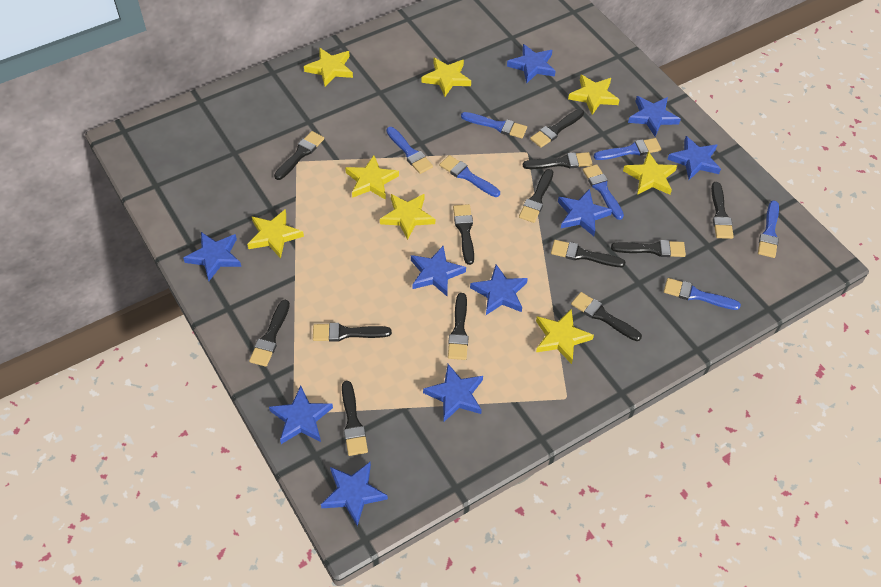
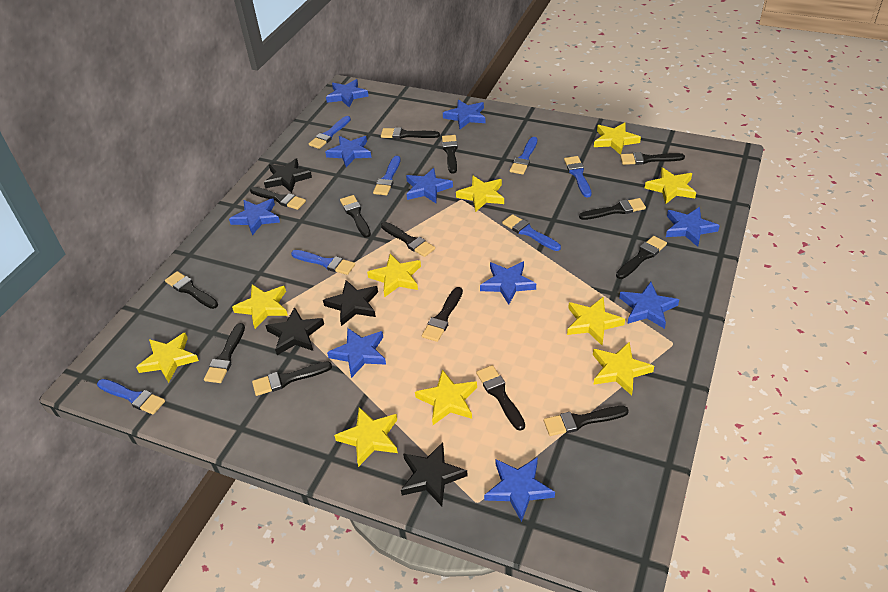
black brush: [249,300,290,367] [274,131,324,180] [313,323,392,342] [342,381,368,456] [448,293,469,360] [453,204,474,265] [519,169,553,223] [523,152,592,169] [530,109,584,148] [551,240,625,267] [571,292,642,341] [611,240,686,257] [711,182,734,239] = 13 -> [165,271,218,309] [204,323,245,383] [250,187,306,210] [252,361,332,396] [340,195,371,238] [381,127,440,139] [381,222,435,257] [422,287,463,342] [442,135,458,174] [476,365,525,431] [544,406,629,436] [579,198,646,220] [616,236,667,279] [620,152,685,165] = 14
black star: none = 0 -> [264,158,312,193] [265,307,324,355] [323,280,378,326] [401,442,468,506] = 4
yellow star: [247,209,304,258] [304,48,353,87] [345,155,399,200] [380,194,435,240] [421,58,471,97] [536,309,594,364] [568,75,619,115] [623,151,677,195] = 8 -> [136,333,199,383] [232,285,288,329] [334,407,398,467] [367,254,421,297] [415,369,477,425] [456,175,504,212] [567,297,625,345] [593,342,654,396] [594,122,641,155] [645,167,696,204] = 10

